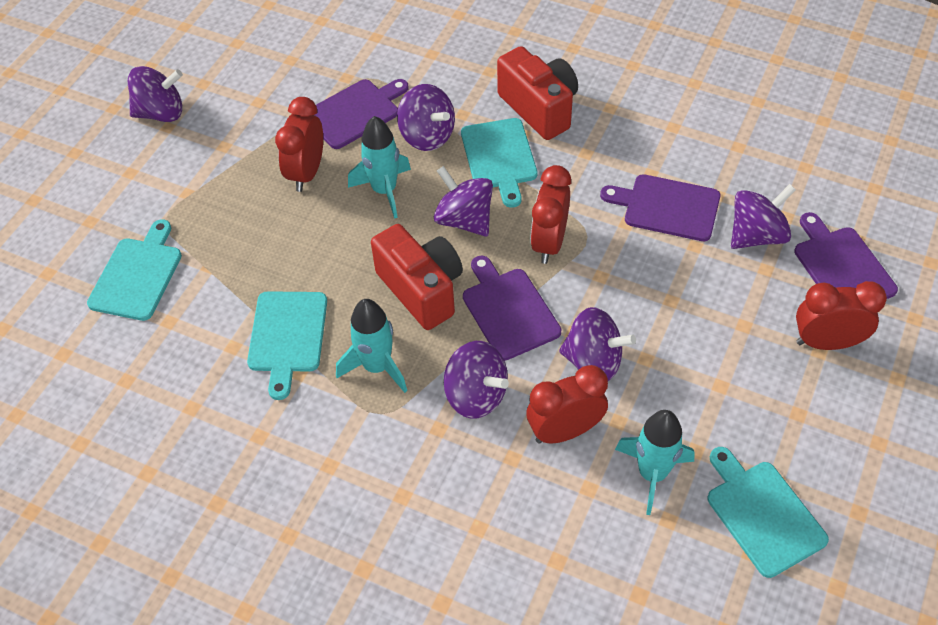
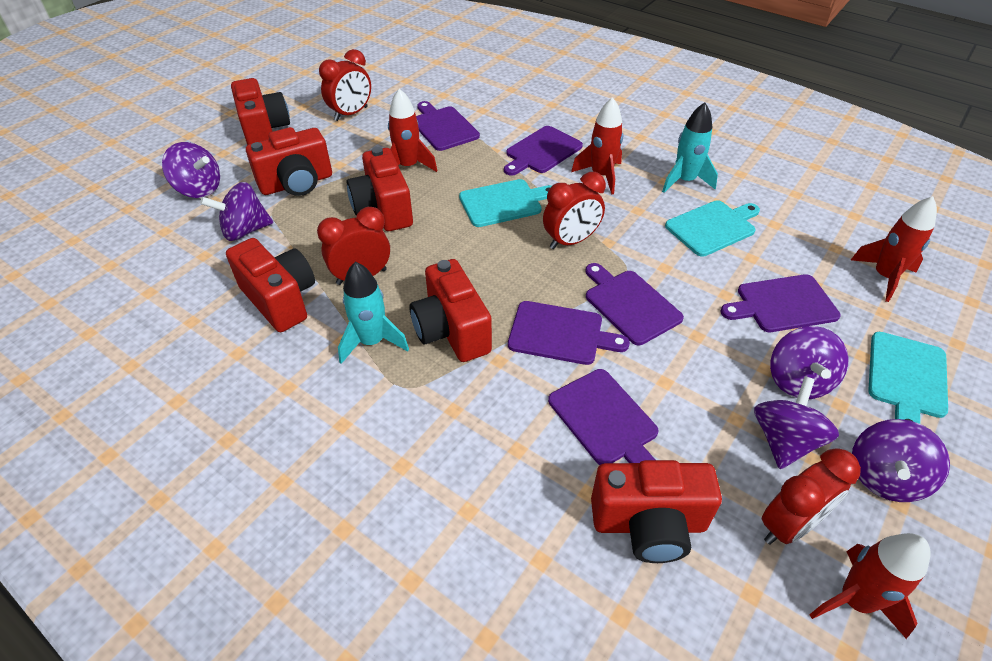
purple cutting board: [315,79,409,149] [463,256,561,360] [600,174,720,241] [794,212,898,299] = 4 -> [416,101,480,151] [504,126,583,176] [508,301,630,365] [548,369,659,465] [585,263,684,345] [720,274,841,332] = 6
purple spinning top: [128,66,183,122] [397,84,455,151] [434,166,493,237] [444,341,509,418] [559,307,636,381] [731,184,796,249] = 6 -> [162,142,220,198] [200,182,273,241] [754,376,839,469] [770,326,849,399] [852,419,950,502] = 5
red camera: [371,224,463,330] [497,46,578,140] = 2 -> [226,238,315,332] [231,78,290,145] [246,127,332,196] [347,147,413,231] [409,259,492,362] [591,460,722,563] = 6
red rocket: none = 0 -> [388,88,437,172] [571,97,623,195] [809,533,931,639] [851,196,937,302] = 4
turquoise cutting board: [87,219,182,321] [247,291,327,400] [461,118,538,208] [707,447,829,578] = 4 -> [459,179,551,227] [665,200,760,257] [868,332,948,424] = 3
turquoise rocket: [336,299,407,393] [348,116,411,219] [615,410,695,515] = 3 -> [338,262,409,364] [662,103,718,193] = 2

